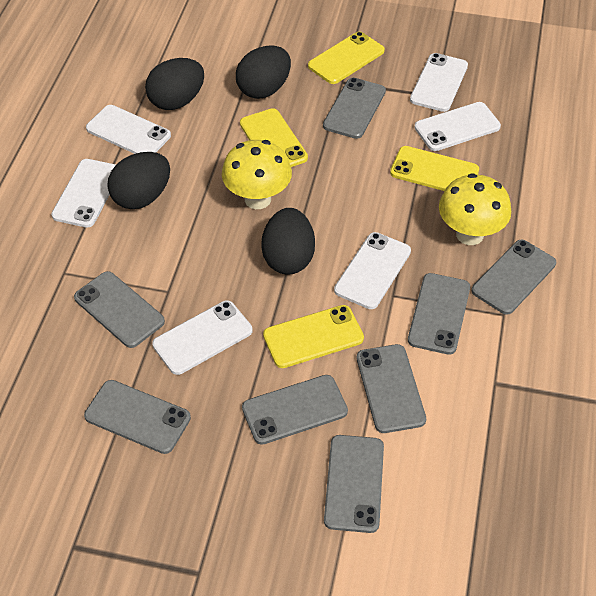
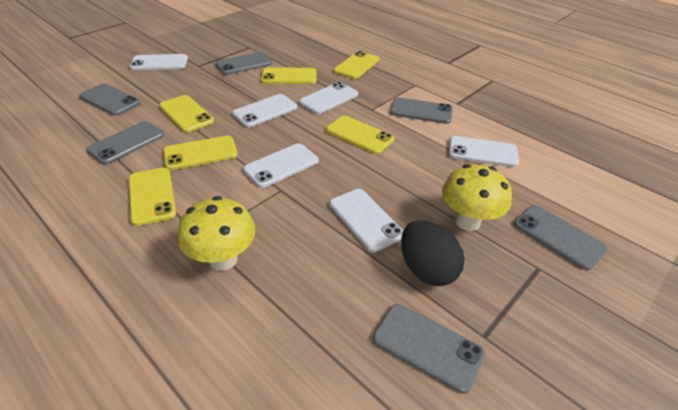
black egg: [107,152,170,209] [145,58,204,110] [236,46,291,99] [261,208,315,275] = 4 -> [401,220,465,286] = 1
grey phone: [74,271,165,348] [84,380,191,454] [242,375,348,445] [323,78,386,139] [324,435,384,533] [357,344,426,433] [408,273,470,355] [472,240,556,315] = 8 -> [79,83,140,116] [87,121,164,164] [215,52,273,75] [373,304,485,394] [390,97,453,124] [514,205,608,270] = 6
yellow phone: [240,108,308,167] [263,305,364,368] [308,32,385,84] [390,146,479,191] = 4 -> [128,168,176,226] [159,95,214,132] [163,136,238,170] [261,67,317,84] [326,116,394,154] [333,51,380,79] = 6

